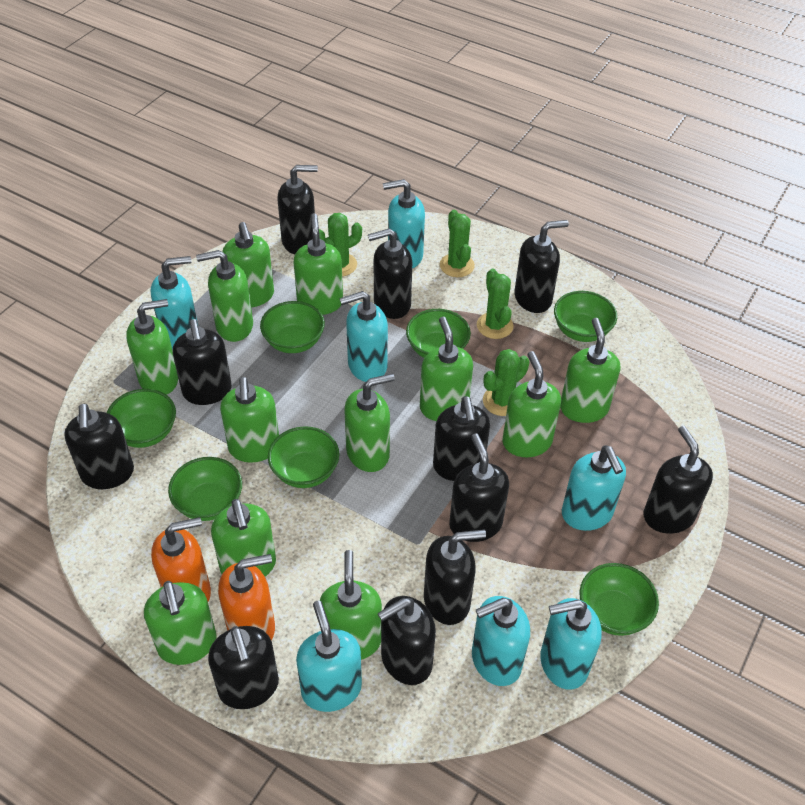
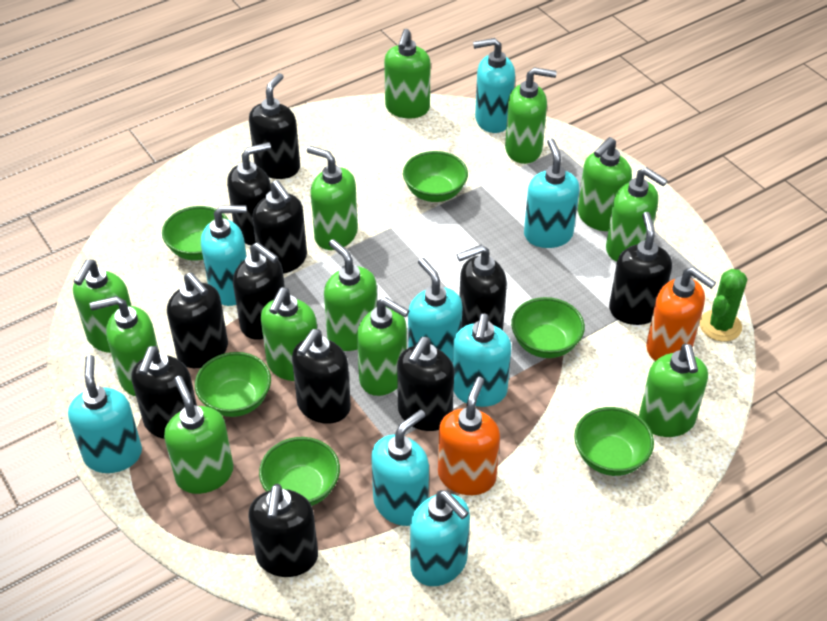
green bowl: [107,389,176,448] [168,457,242,521] [260,301,325,353] [268,426,340,488] [406,309,471,358] [554,291,617,342] [579,563,659,636] = 7 -> [162,206,228,261] [195,352,271,417] [259,437,340,506] [403,151,468,202] [511,297,585,358] [574,407,654,476] = 6
green cactus: [319,213,362,277] [440,210,475,277] [477,269,513,339] [483,349,529,416] = 4 -> [699,269,747,342] = 1
turquoise soap dispenser: [151,256,198,350] [296,600,362,712] [340,291,388,382] [383,179,425,268] [472,596,530,686] [540,598,602,689] [562,446,626,531] = 7 -> [68,355,142,473] [201,205,247,306] [371,409,429,526] [408,258,463,364] [410,490,470,586] [453,313,511,407] [473,38,515,133] [524,138,580,248] = 8

